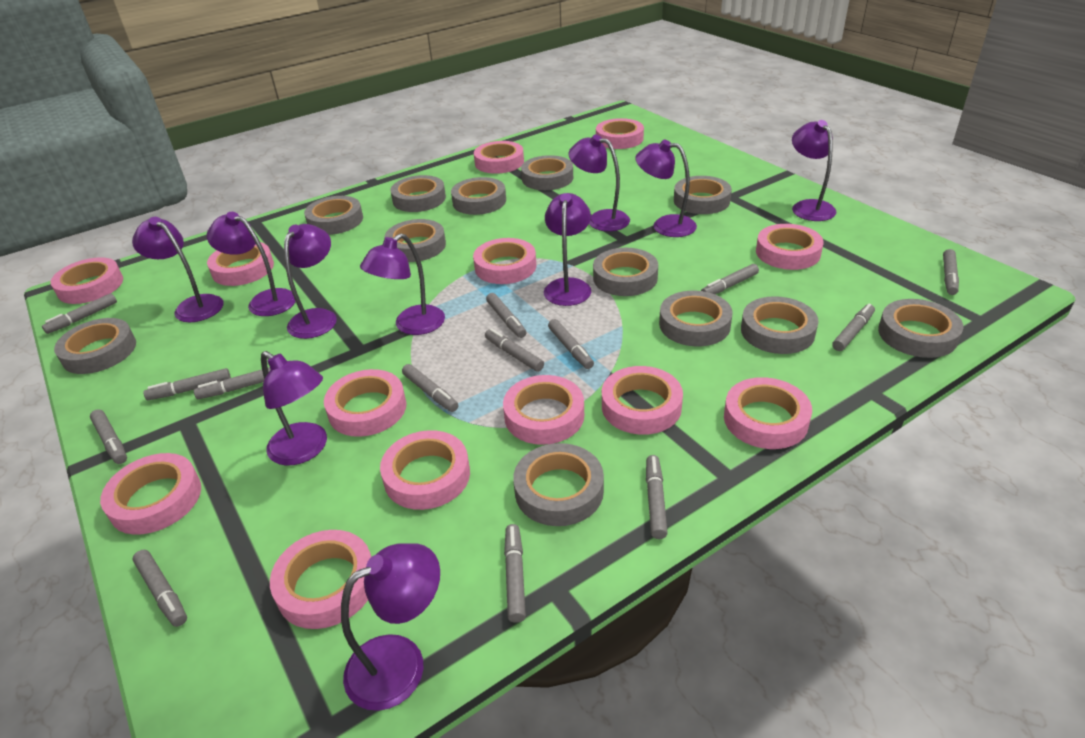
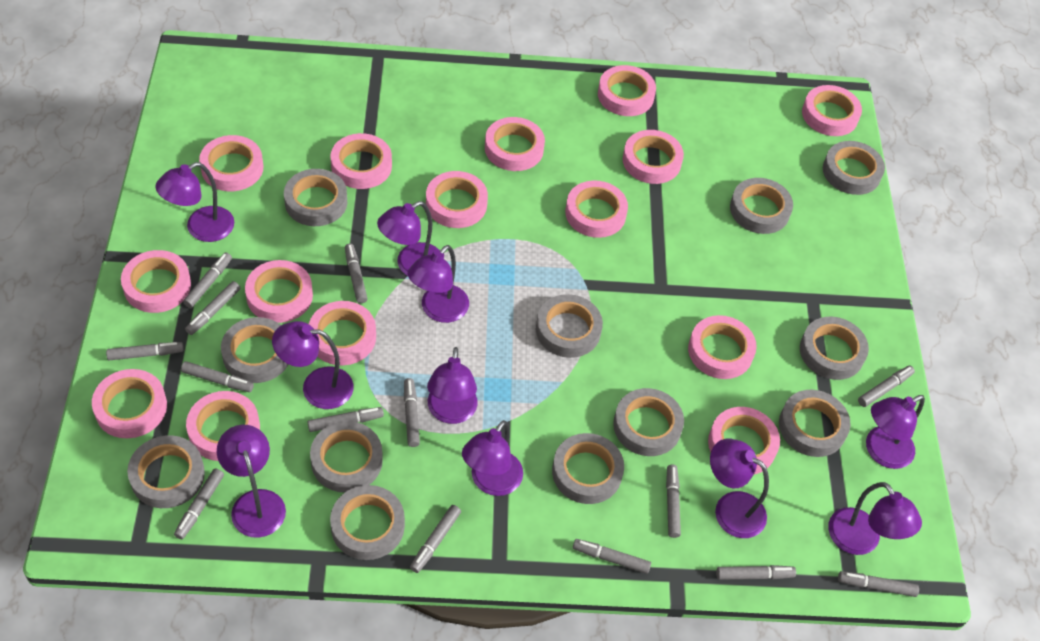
pink tape: [50,257,123,304] [100,453,201,535] [207,242,274,286] [270,530,371,629] [324,369,406,437] [380,430,470,510] [473,238,536,284] [474,141,524,174] [503,375,584,445] [596,118,644,149] [602,366,683,435] [724,377,812,449] [756,224,824,270] = 13 -> [92,369,167,438] [121,250,191,313] [186,391,260,461] [199,135,263,191] [245,260,313,323] [309,301,376,365] [330,133,392,189] [426,171,488,228] [485,117,545,171] [565,181,628,238] [598,65,656,116] [623,130,684,184] [688,315,757,379] [708,407,780,474] [802,85,862,136] = 15

